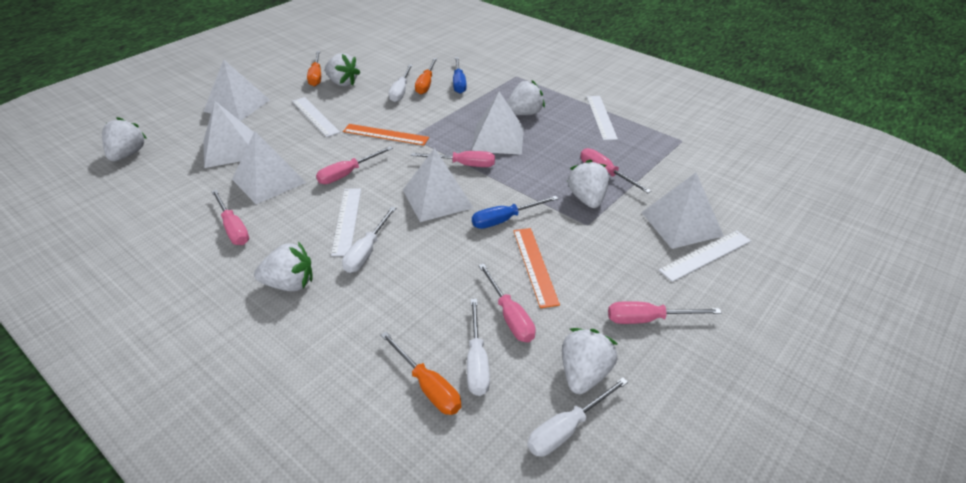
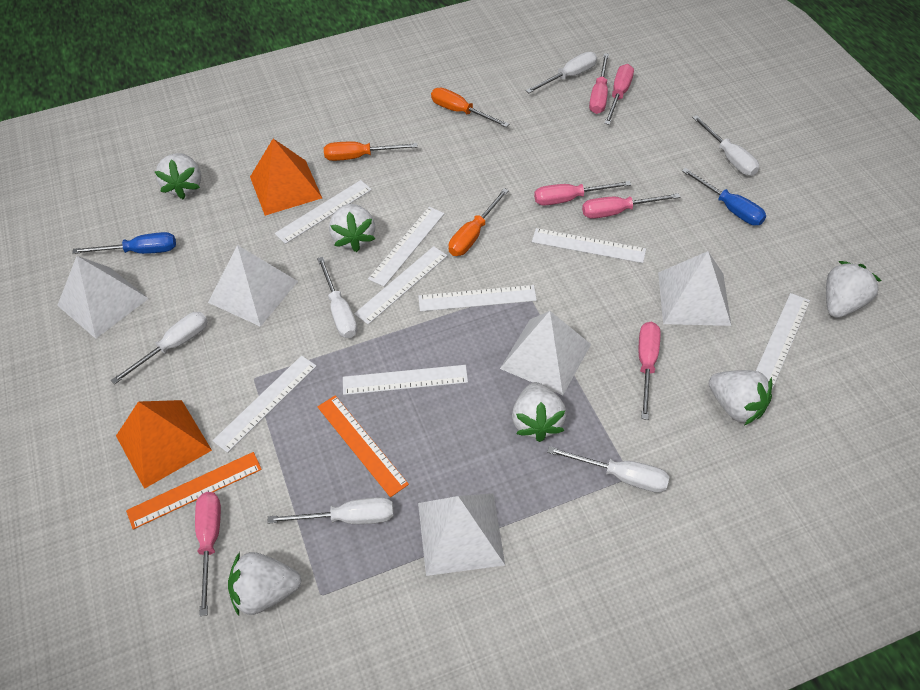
orange pyramid: none = 0 -> [116,400,212,489] [250,139,322,216] = 2
white pyramid: [203,59,270,121] [203,101,254,168] [232,131,306,204] [403,148,474,222] [471,92,524,155] [641,173,724,249] = 6 -> [57,256,149,339] [208,245,298,327] [418,493,505,576] [500,311,591,395] [658,251,731,326] = 5
white ruler: [292,97,340,137] [331,188,361,256] [587,96,618,140] [659,231,751,282] = 4 -> [212,356,317,453] [275,180,372,244] [343,365,468,395] [354,246,448,325] [368,207,445,287] [418,285,537,312] [532,228,646,263] [756,293,810,389] = 8
white screwdriver: [342,206,396,273] [389,64,413,102] [467,299,490,396] [527,377,628,457] = 4 -> [111,312,208,384] [267,497,394,524] [317,257,357,338] [526,52,597,93] [547,446,670,493] [692,115,759,176] = 6

